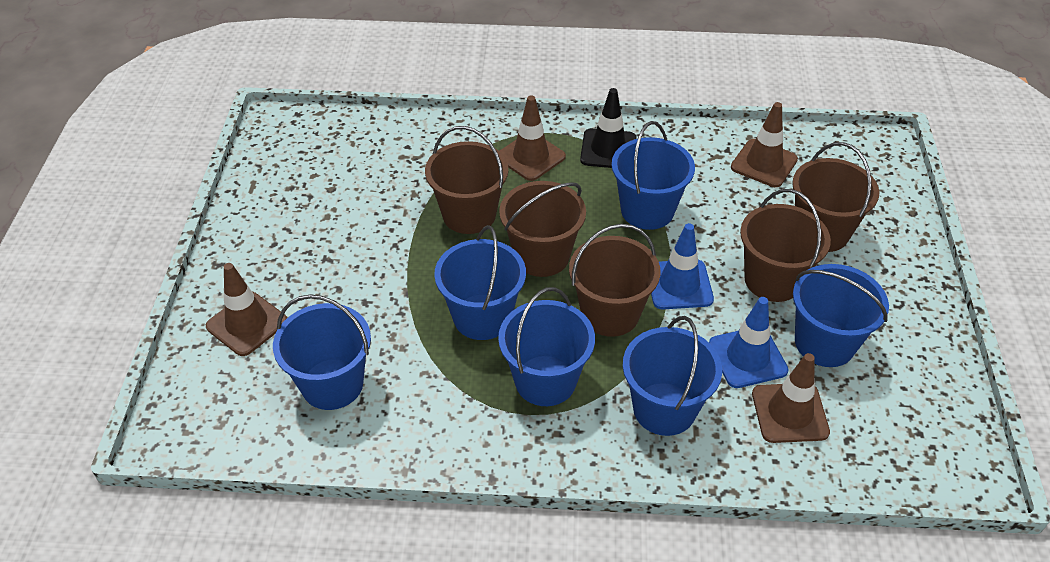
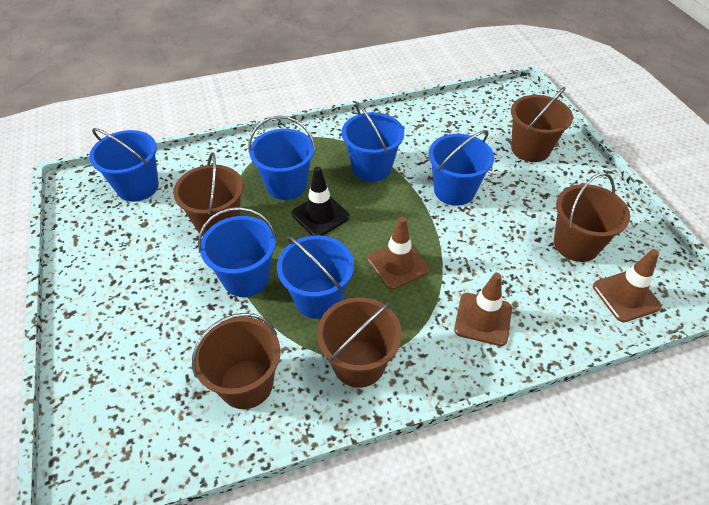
blue traffic cone: [651,223,714,309] [709,297,789,388] = 2 -> none = 0
brown traffic cone: [206,263,287,356] [499,95,566,181] [731,102,798,187] [752,353,830,443] = 4 -> [368,217,429,290] [454,273,512,346] [593,249,662,322] = 3

